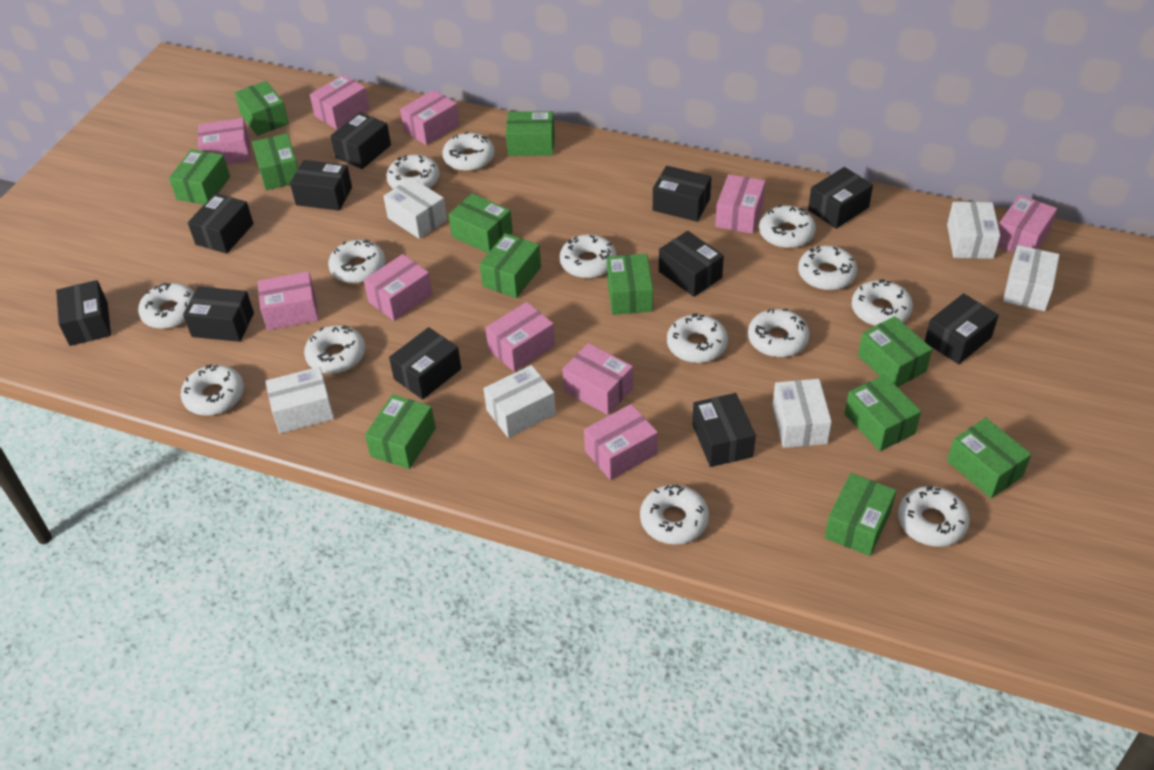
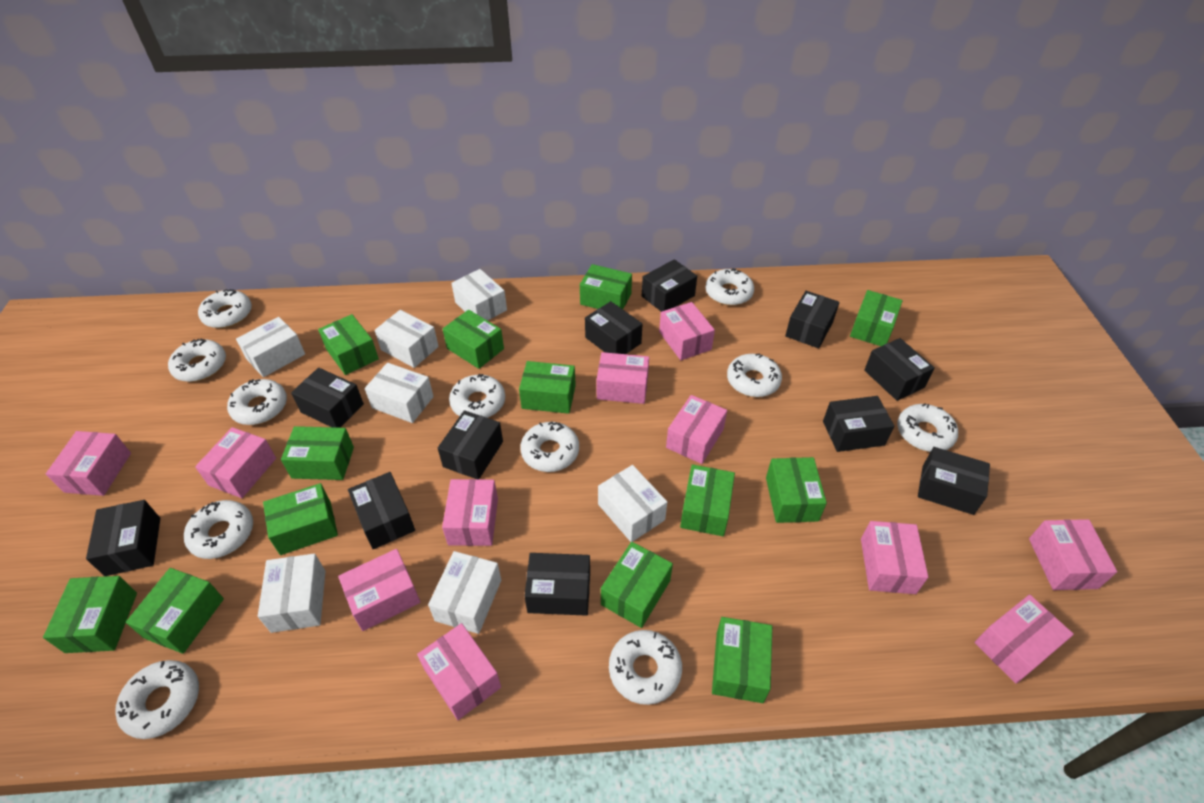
green box: [169,149,230,205] [235,81,289,136] [252,133,298,190] [365,394,436,469] [448,193,513,253] [480,233,541,298] [506,111,555,156] [607,254,653,315] [825,473,896,556] [845,375,921,451] [858,316,932,387] [947,418,1031,498] = 12 -> [43,576,137,653] [126,568,224,654] [263,483,338,555] [281,426,354,480] [318,314,379,375] [443,310,504,369] [519,361,576,414] [580,264,632,309] [601,542,673,628] [680,464,735,536] [712,617,772,703] [766,457,827,523] [850,290,903,346] = 13
pink box: [198,118,251,164] [258,271,319,330] [310,75,370,129] [364,254,433,321] [400,90,460,145] [485,302,555,372] [562,343,633,415] [584,404,658,480] [715,174,766,234] [997,195,1057,253] = 10 -> [46,431,131,496] [195,427,276,498] [338,549,420,631] [417,623,501,720] [442,479,498,546] [597,352,649,404] [659,302,715,360] [666,395,727,464] [861,521,928,594] [974,595,1074,684] [1029,519,1117,590] = 11
white box: [265,367,334,433] [383,178,447,239] [483,365,556,438] [772,379,832,448] [947,202,1000,259] [1003,245,1060,311] = 6 -> [236,317,305,377] [258,554,326,633] [365,363,434,423] [375,310,439,368] [428,551,501,634] [451,269,507,321] [598,465,667,542] = 7
white donut: [138,283,195,329] [181,364,244,416] [304,325,365,374] [328,239,385,284] [386,155,440,189] [442,131,494,171] [560,234,616,278] [640,485,709,545] [667,313,728,363] [748,309,810,357] [759,205,816,248] [798,245,857,290] [852,279,913,326] [898,486,970,547] = 14 -> [115,660,199,739] [168,338,226,382] [184,500,253,559] [198,289,252,328] [227,379,287,425] [449,374,505,418] [520,422,579,472] [609,630,682,705] [705,268,754,306] [727,353,782,397] [897,403,958,452] = 11

